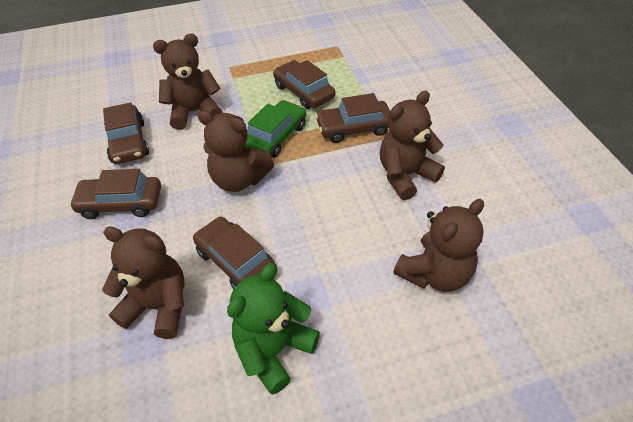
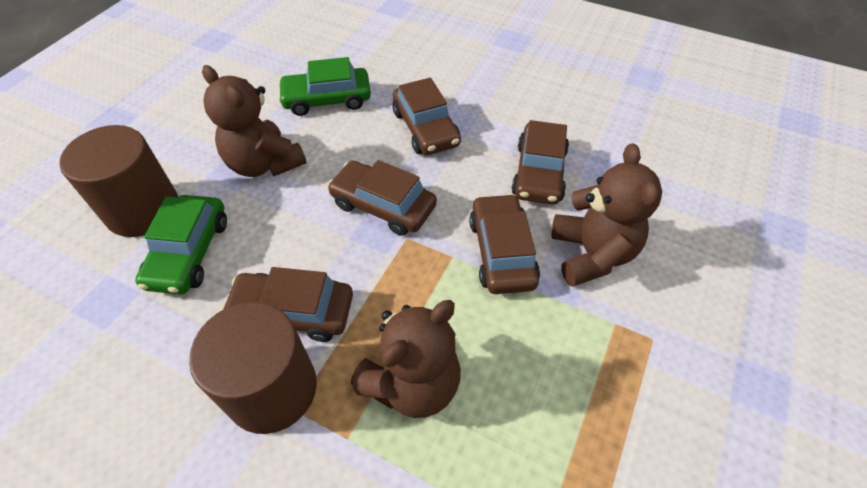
brown cylinder: none = 0 -> [59,125,178,237] [189,302,317,434] = 2
brown teddy bear: [102,227,185,339] [153,34,223,130] [197,110,274,192] [380,91,445,200] [393,199,484,292] = 5 -> [202,65,307,177] [351,300,461,418] [551,143,662,287] = 3
green car: [245,100,306,158] = 1 -> [135,195,227,294] [278,57,371,116] = 2
green teddy bear: [227,263,320,395] = 1 -> none = 0

